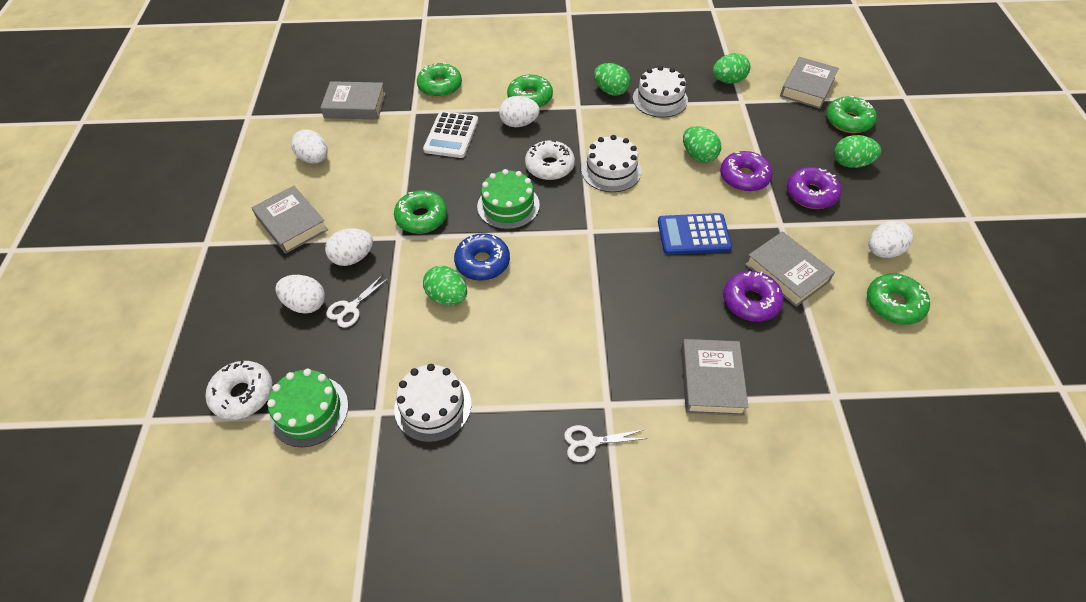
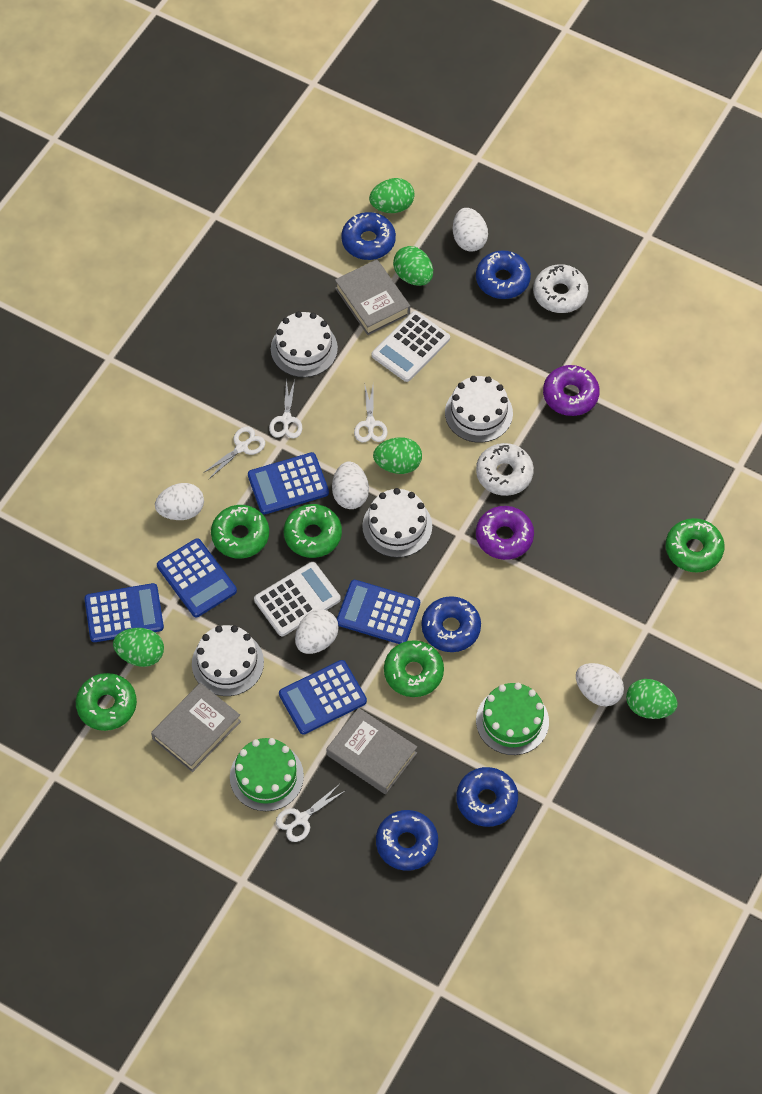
blue calculator: [658,213,732,255] = 1 -> [84,583,164,642] [157,538,237,617] [248,452,329,515] [279,660,367,735] [337,580,420,644] = 5
blue donut: [454,233,510,281] = 1 -> [341,212,396,260] [376,810,438,871] [421,596,481,652] [456,767,518,827] [476,250,531,299] = 5
grey book: [252,186,328,254] [320,81,386,120] [681,339,749,416] [745,231,835,307] [780,57,839,109] = 5 -> [151,683,241,772] [326,708,417,794] [335,259,410,335] = 3
purple donut: [720,151,773,192] [723,271,784,322] [787,167,841,209] = 3 -> [476,506,534,560] [543,365,600,416] = 2
white cake: [394,364,471,442] [581,135,641,192] [633,66,688,118] = 3 -> [192,625,264,696] [271,311,338,377] [362,488,432,558] [445,376,513,443] = 4
white calculator: [423,111,478,158] = 1 -> [254,562,341,636] [372,311,450,382] = 2
white scissors: [326,275,389,328] [564,425,648,462] = 2 -> [203,427,265,479] [269,379,302,438] [276,785,345,842] [354,386,388,443] = 4

